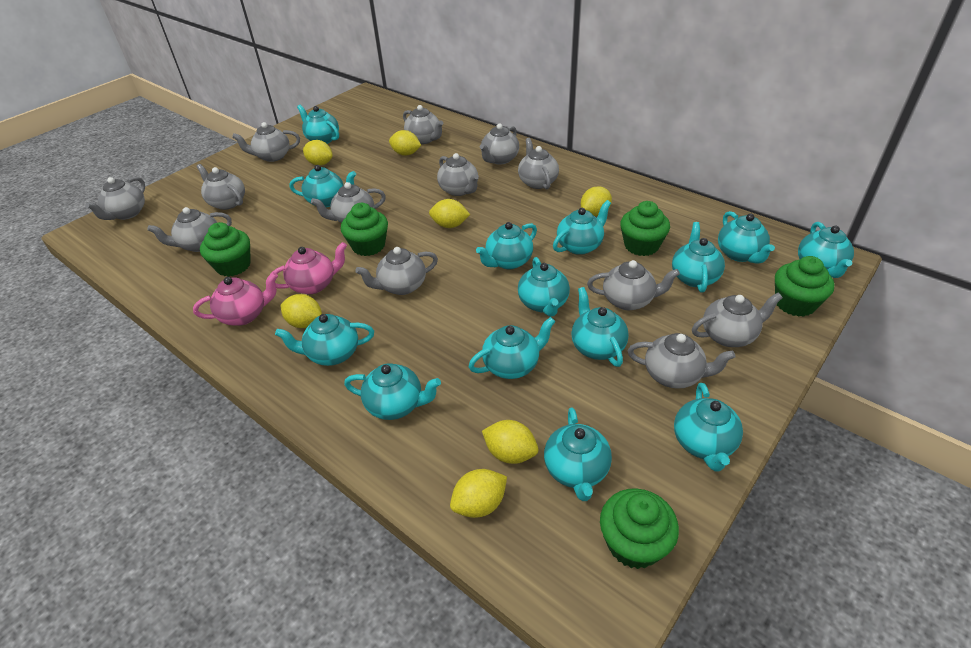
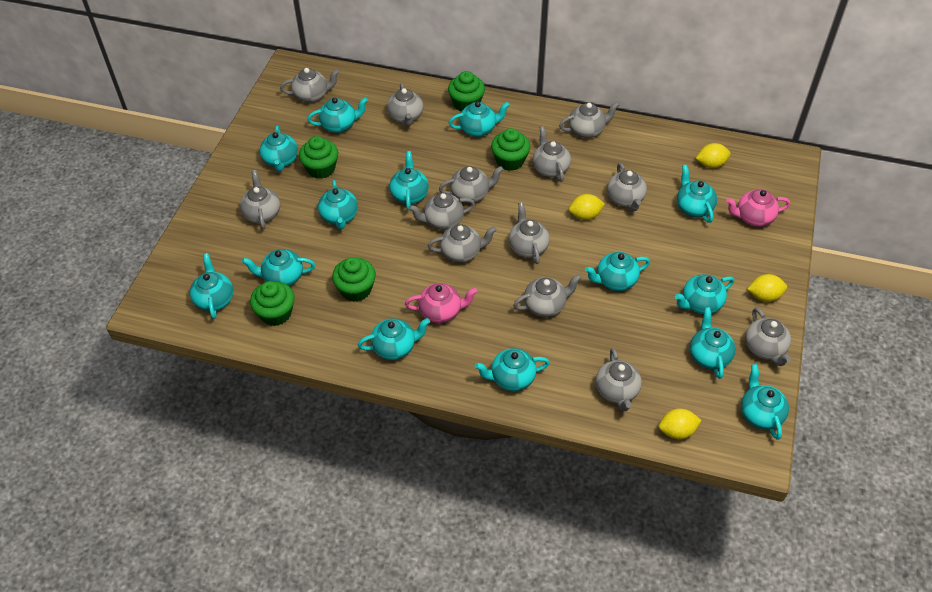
yellow lemon: [281,294,322,328] [303,140,333,165] [389,130,421,156] [429,199,470,228] [450,469,507,518] [482,420,538,464] [581,187,612,216] = 7 -> [569,194,605,220] [659,409,702,439] [696,143,730,168] [748,274,787,302] = 4

